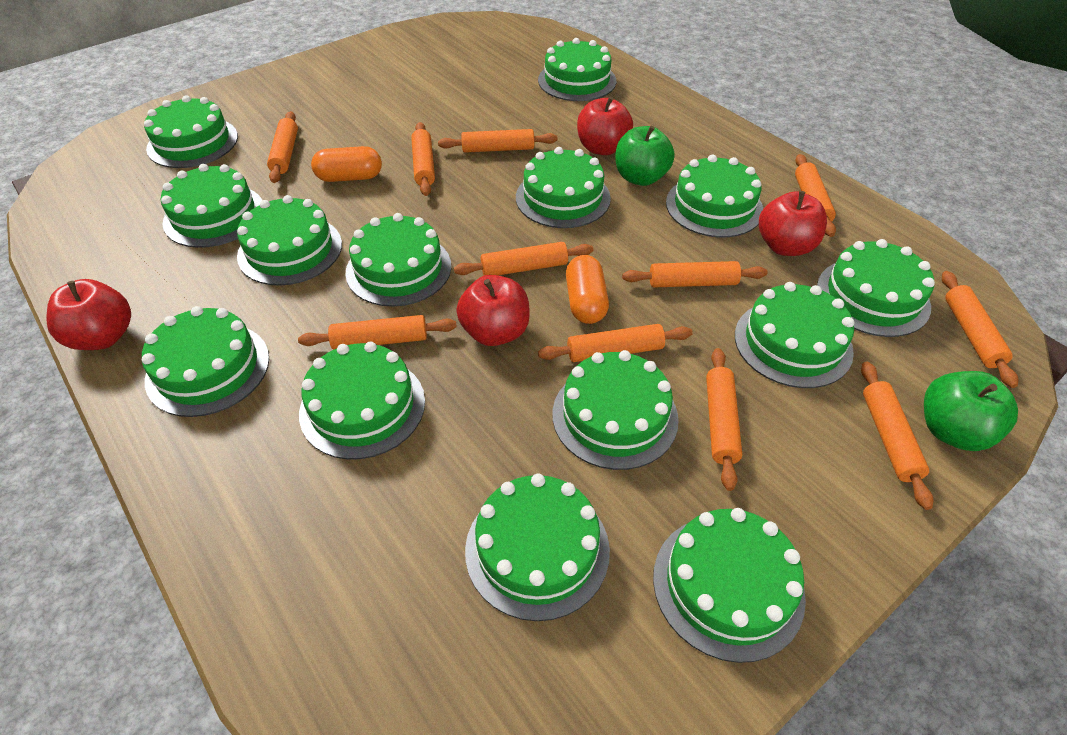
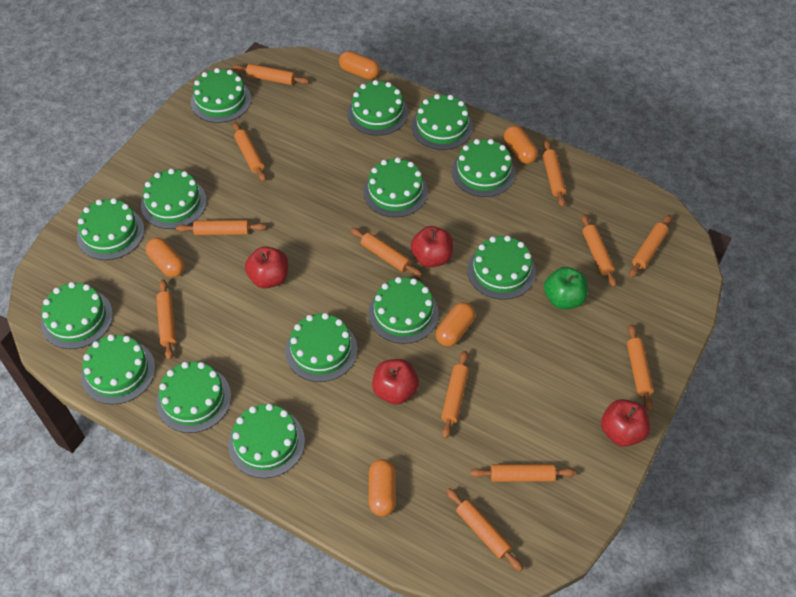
green apple: [615,126,675,186] [924,371,1018,451] = 2 -> [544,267,588,309] = 1
orange capsule: [311,146,382,182] [566,255,609,324] = 2 -> [146,238,185,277] [339,51,380,80] [369,459,396,516] [436,302,475,346] [504,126,538,164] = 5
orange rolling pin: [267,111,298,183] [298,315,457,349] [411,122,435,196] [438,129,557,153] [454,242,593,275] [538,324,693,362] [622,261,768,287] [706,348,742,491] [795,154,836,237] [861,361,933,510] [942,271,1018,388] = 11 -> [156,279,176,360] [176,220,266,235] [233,64,309,85] [233,122,266,182] [350,228,422,277] [441,351,469,439] [446,488,523,571] [470,464,576,482] [543,140,566,207] [581,214,617,287] [627,324,654,412] [629,215,671,278] = 12

